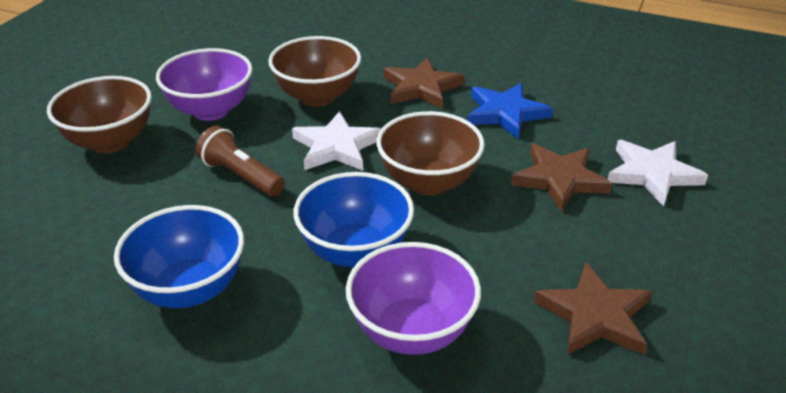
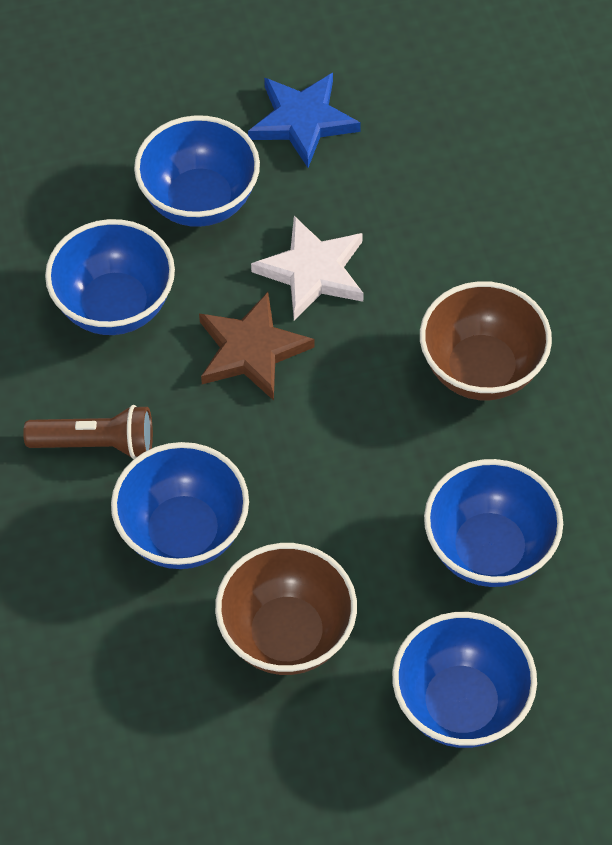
blue bowl: [114,205,244,308] [293,172,414,268] = 2 -> [45,219,175,335] [111,442,249,569] [134,115,260,227] [392,612,537,748] [424,459,563,587] = 5
brown bowl: [47,76,152,153] [268,36,361,106] [376,111,485,195] = 3 -> [215,543,357,675] [420,281,552,400] = 2
brown star: [384,57,465,109] [511,144,612,211] [534,262,652,355] = 3 -> [199,292,314,401] = 1
purple bowl: [156,48,253,121] [346,242,481,355] = 2 -> none = 0
white star: [292,111,381,171] [608,140,708,206] = 2 -> [251,216,364,320] = 1

